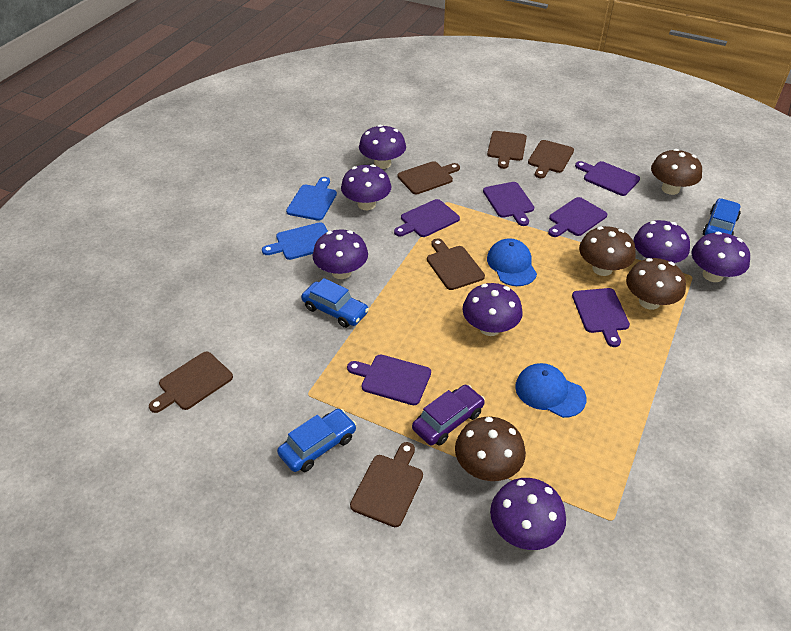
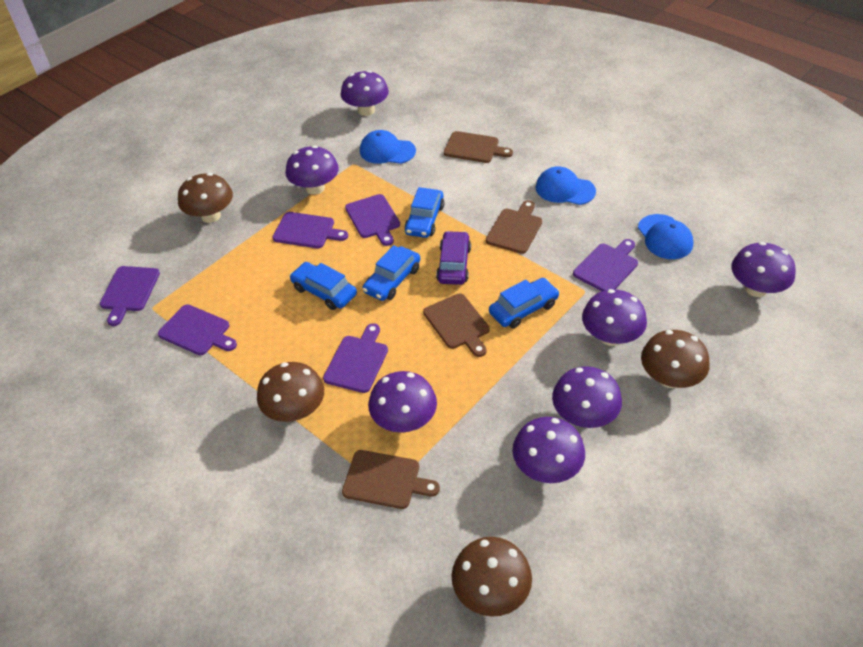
blue cap: [487,238,537,286] [515,363,586,418] = 2 -> [360,130,416,164] [536,166,596,205] [638,214,694,259] = 3
blue car: [277,409,356,472] [301,278,369,328] [703,198,741,236] = 3 -> [289,262,357,310] [362,245,420,301] [404,187,444,238] [489,278,560,329] = 4
blue cutting board: [262,222,328,260] [286,177,337,221] = 2 -> none = 0
brown cutting board: [149,351,233,413] [350,442,423,527] [398,161,460,194] [427,238,485,290] [487,131,527,169] [528,140,574,178] = 6 -> [342,450,440,509] [423,293,490,357] [444,131,513,163] [486,200,542,254] = 4

